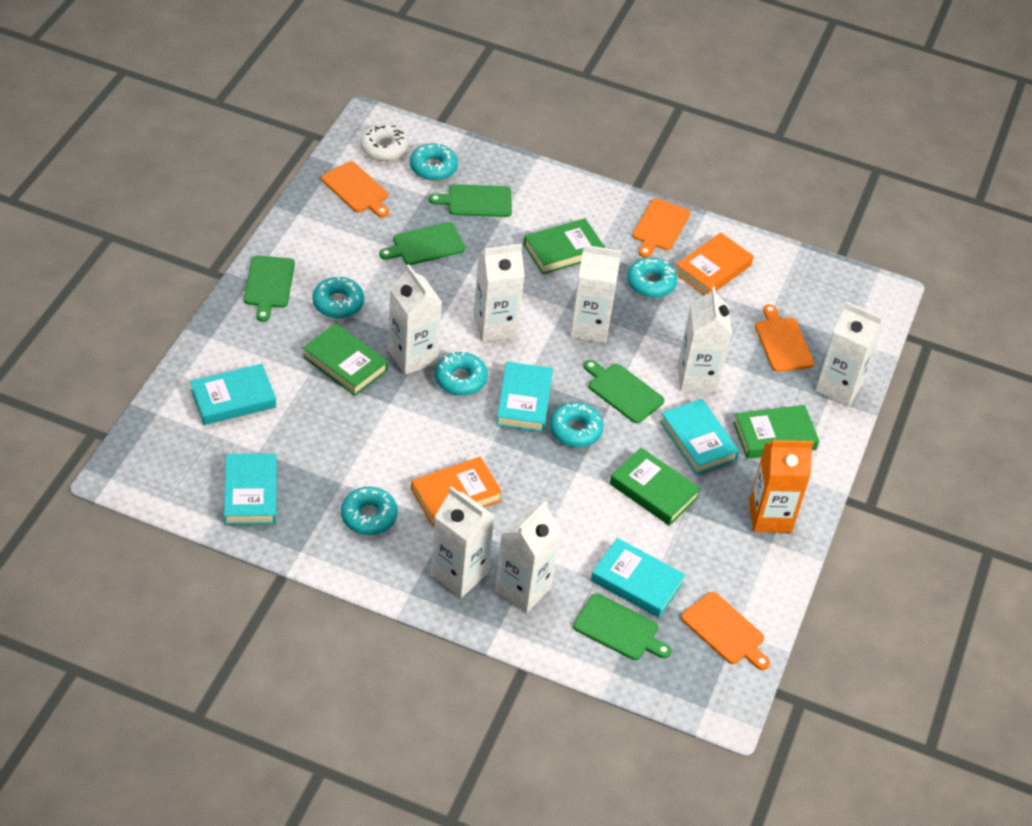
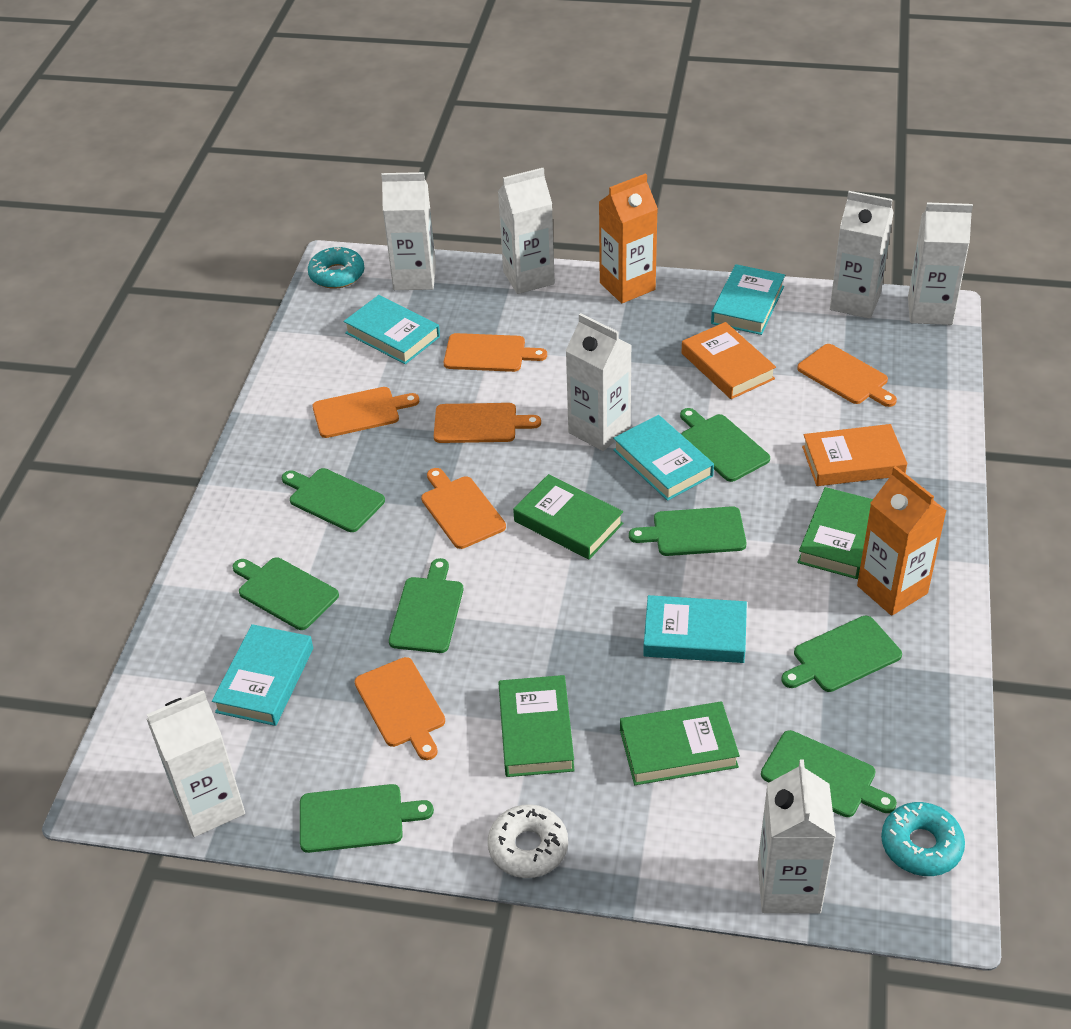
green cutting board: [244,255,295,322] [379,222,465,265] [429,184,512,217] [573,593,672,660] [584,360,664,423] = 5 -> [232,557,339,630] [282,468,385,532] [300,784,434,853] [389,558,463,653] [629,506,747,556] [680,408,770,482] [761,730,897,817] [781,616,902,692] = 8
orange carton: [749,440,814,533] = 1 -> [599,173,658,303] [857,466,947,616] = 2
orange cutting board: [321,161,389,218] [632,198,690,258] [681,592,770,670] [755,304,814,372] = 4 -> [312,387,419,438] [354,657,445,760] [421,468,506,549] [434,403,541,443] [444,333,547,372] [797,344,897,407] = 6
turquoise donut: [312,277,364,318] [341,487,398,535] [410,143,458,181] [435,352,488,396] [550,402,604,447] [627,257,677,298] = 6 -> [308,247,365,289] [881,802,965,876] = 2

